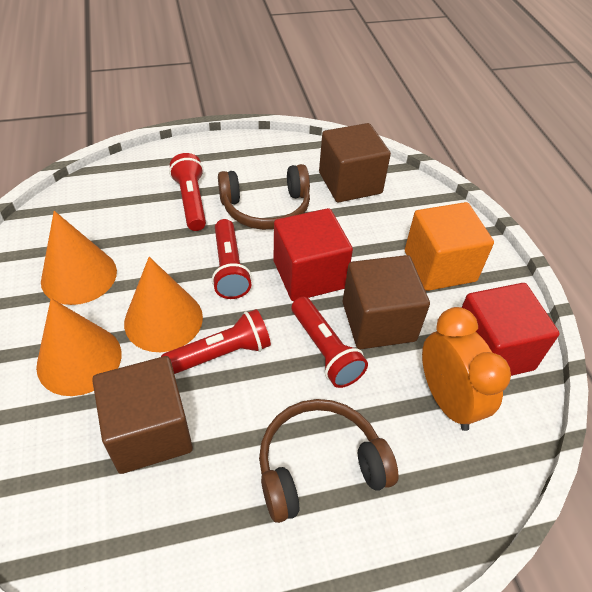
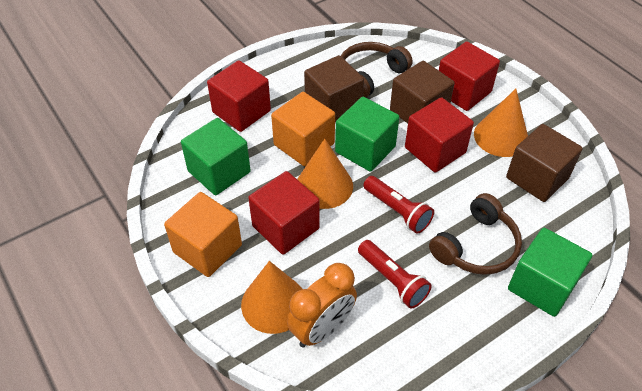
green cube: none = 0 -> [181,118,251,195] [335,97,399,172] [508,228,592,317] = 3
orange cube: [405,202,494,291] = 1 -> [164,192,242,277] [271,92,335,166] = 2
red cube: [274,208,353,301] [461,283,560,376] = 2 -> [207,60,271,132] [248,171,319,255] [405,97,474,173] [439,41,500,111] = 4
red flashlight: [161,309,271,374] [169,153,206,231] [212,219,252,299] [292,297,368,388] = 4 -> [358,240,432,309] [363,176,434,234] = 2

